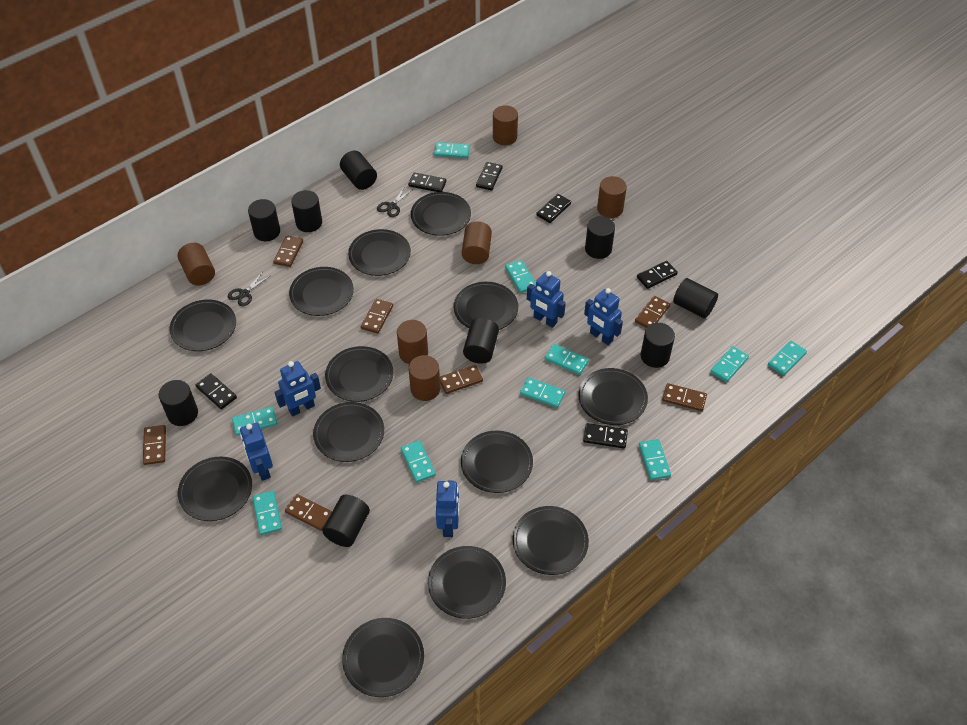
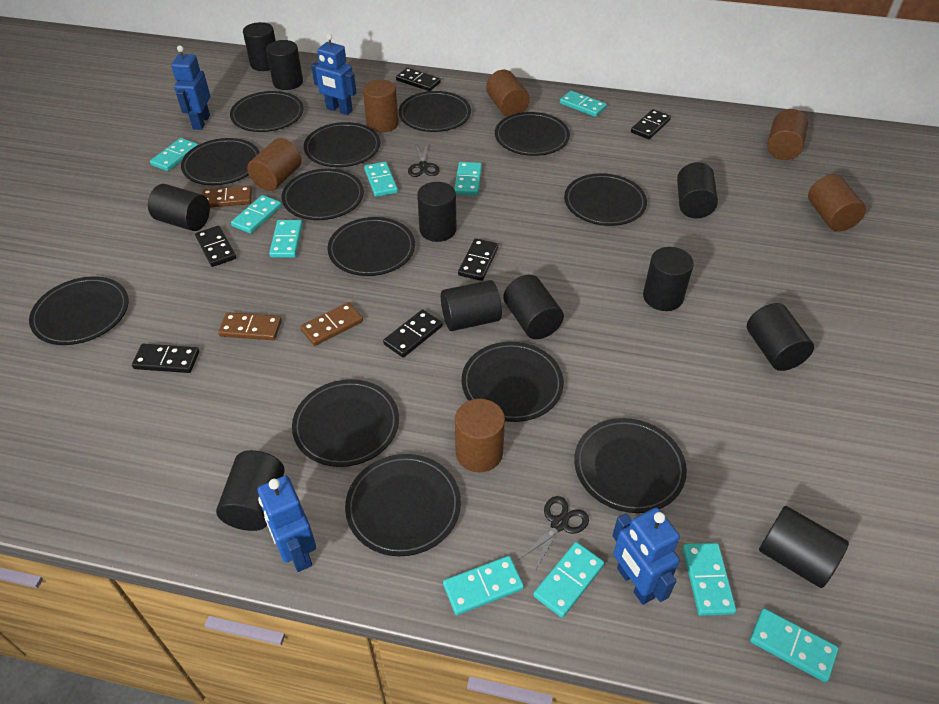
black cylinder: [158,380,198,426] [248,199,280,241] [291,190,322,232] [322,495,370,547] [340,151,377,190] [463,318,499,364] [585,216,615,259] [641,323,675,368] [673,278,718,318] = 9 -> [148,184,210,231] [216,450,285,531] [243,22,276,71] [266,40,303,90] [417,182,457,242] [441,280,502,331] [503,275,564,339] [643,247,694,311] [677,162,718,219] [747,303,814,371] [759,506,849,588] = 11
blue robot: [240,423,273,481] [275,361,321,416] [436,481,459,537] [527,271,566,328] [584,288,623,345] = 5 -> [171,45,210,130] [257,476,316,572] [311,34,356,115] [612,508,680,605] = 4
brown domino: [143,425,166,465] [273,235,303,267] [285,494,332,531] [361,299,393,334] [440,365,483,394] [635,296,670,328] [662,383,707,411] = 7 -> [202,185,252,208] [218,312,282,340] [300,302,363,346] = 3

